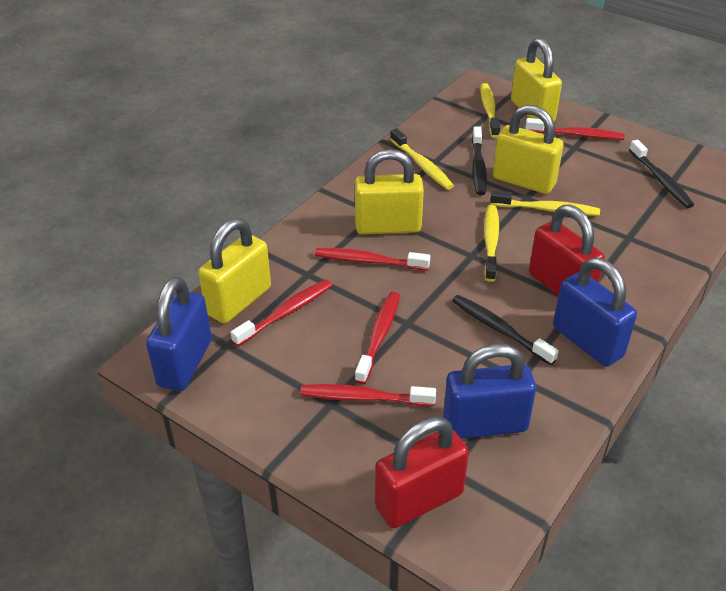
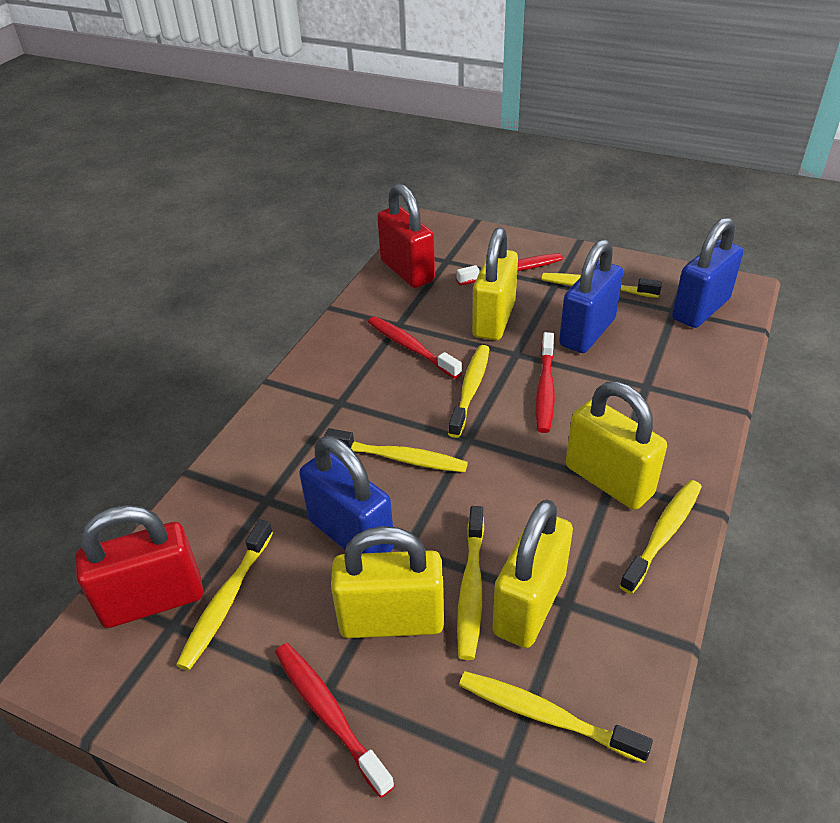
black toothbrush: [452,295,559,365] [472,126,487,195] [629,140,694,208] = 3 -> none = 0
red toothbrush: [231,280,332,346] [300,384,436,406] [315,248,430,270] [355,291,400,384] [525,118,625,140] = 5 -> [275,643,395,798] [368,316,462,379] [457,253,563,285] [536,332,555,433] = 4
yellow toothbrush: [390,128,454,190] [480,83,501,138] [484,205,499,282] [490,190,600,216] = 4 -> [176,519,273,670] [324,428,468,472] [448,345,490,438] [457,506,484,660] [459,671,653,763] [542,273,662,298] [619,480,702,594] = 7

